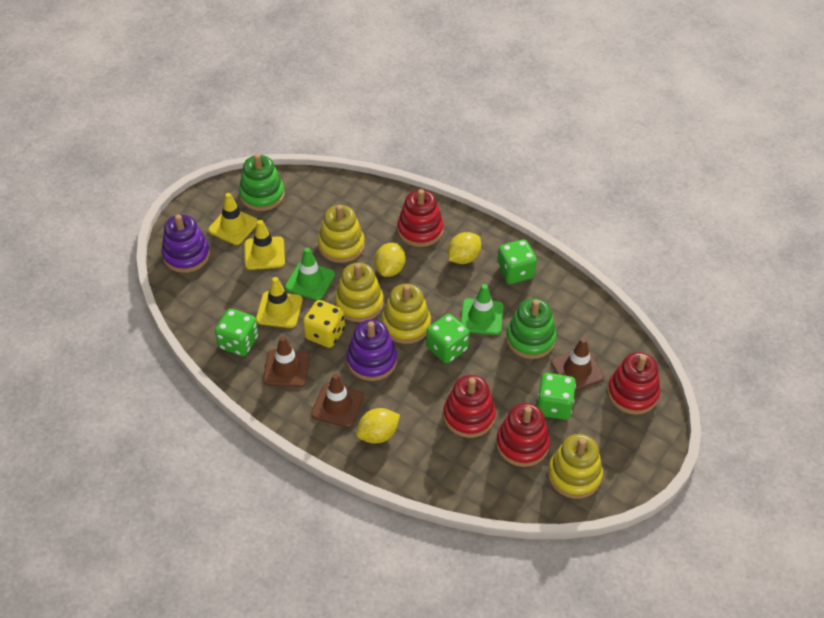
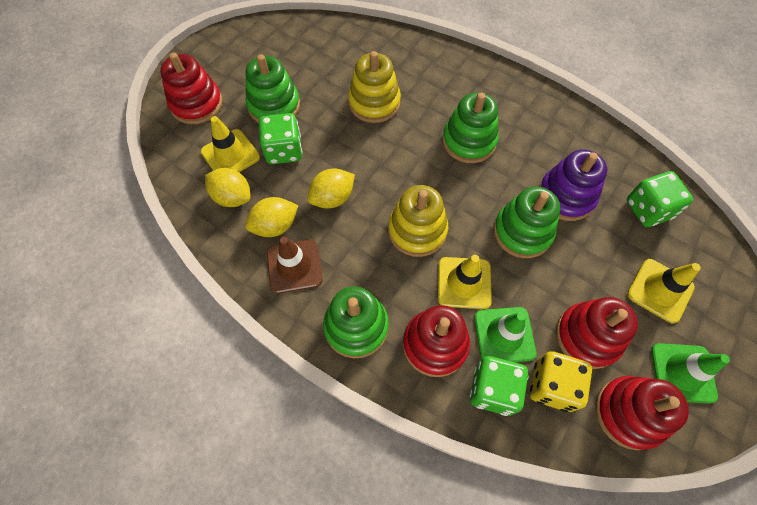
brown traffic cone: [263,336,310,387] [311,373,364,428] [551,338,604,390] = 3 -> [267,236,323,294] = 1
green dice: [215,309,259,356] [426,314,470,364] [497,239,537,284] [537,373,576,420] = 4 -> [259,113,302,164] [470,356,528,416] [627,171,693,227] = 3
green stacking toy: [239,154,285,211] [506,298,556,359] = 2 -> [245,54,300,123] [323,286,389,358] [442,92,499,163] [493,187,560,258] = 4
purple stacking toy: [162,214,210,273] [347,320,397,381] = 2 -> [539,150,607,221] = 1
yellow stacking toy: [318,205,365,263] [335,263,384,322] [382,284,431,344] [548,434,603,499] = 4 -> [348,51,401,123] [388,185,448,257] = 2

